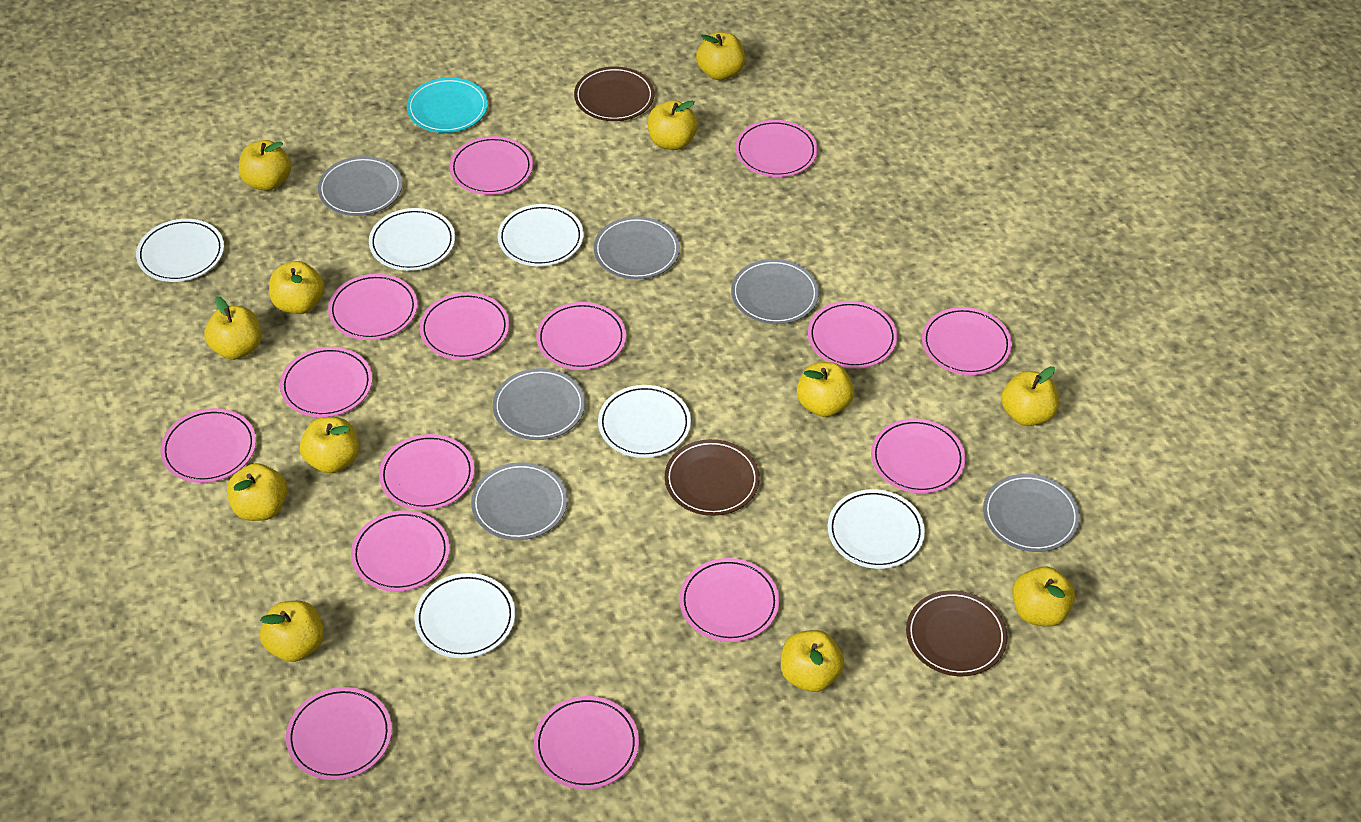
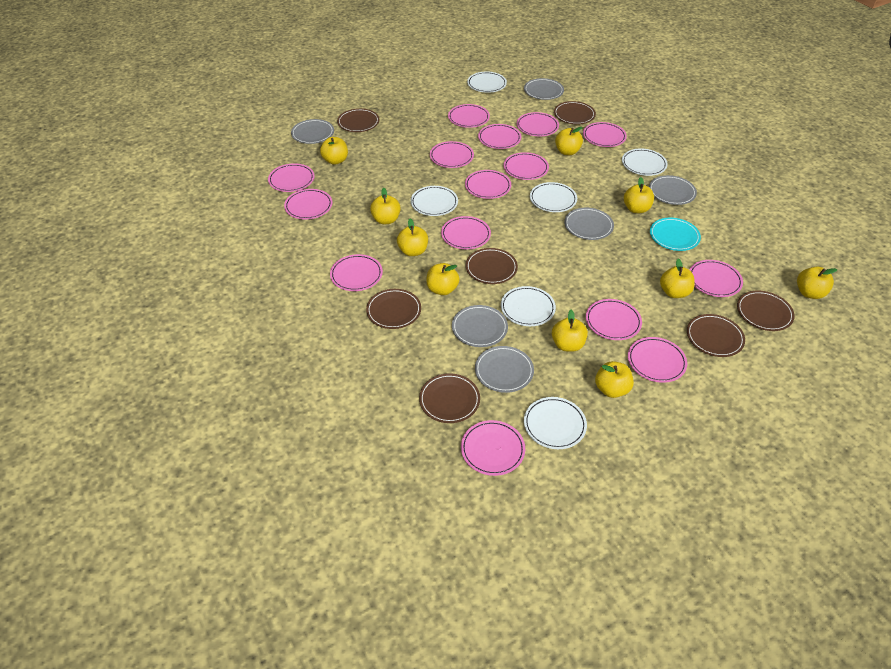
brown plate: [574,67,654,121] [665,439,760,516] [906,590,1008,676] = 3 -> [337,108,379,132] [366,289,421,329] [419,373,480,423] [466,248,518,284] [554,101,596,125] [687,314,745,357] [737,290,795,331] = 7
yellow apple: [204,296,261,360] [227,463,288,521] [239,140,291,191] [260,601,324,662] [269,261,324,314] [300,417,359,473] [648,100,698,150] [696,32,745,80] [781,630,844,692] [797,362,854,417] [1001,366,1059,426] [1012,566,1075,627] = 12 -> [320,137,348,165] [370,188,401,224] [397,218,428,256] [426,263,460,295] [552,310,588,352] [555,127,583,155] [595,361,634,398] [624,177,654,213] [660,258,695,298] [797,267,837,299] = 10

